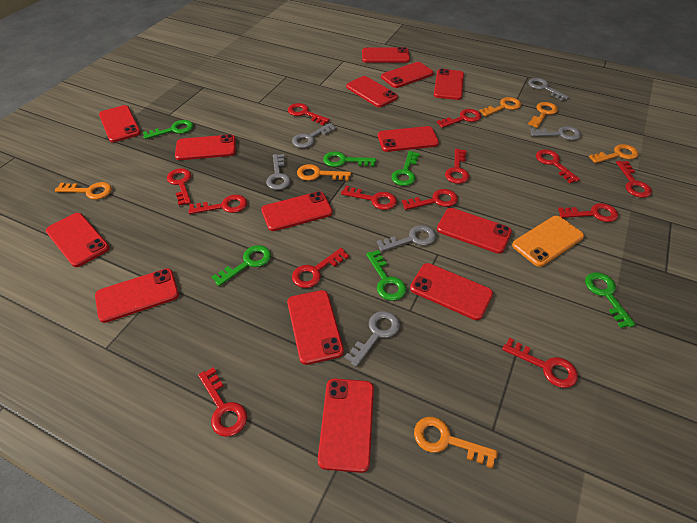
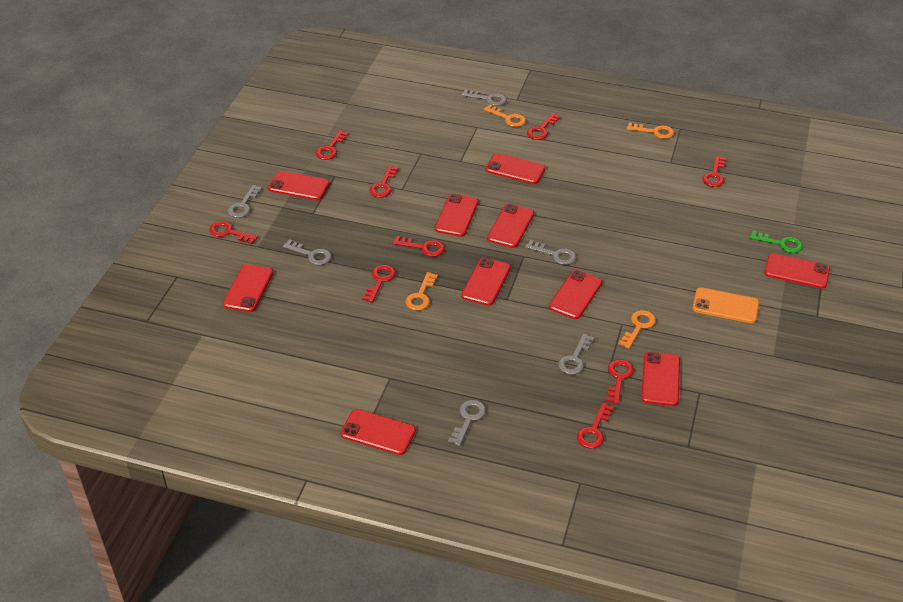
green key: [143,120,193,139] [211,245,271,286] [323,151,376,167] [366,250,406,301] [391,151,420,186] [585,272,636,328] = 6 -> [750,231,803,253] = 1
orange key: [55,182,112,200] [297,164,351,181] [414,417,498,469] [479,97,521,117] [528,102,558,128] [589,144,639,163] = 6 -> [405,272,438,311] [484,104,526,127] [619,310,656,349] [627,123,674,139] = 4
red key: [167,168,191,206] [188,195,247,214] [198,367,247,437] [288,103,330,125] [292,248,349,288] [341,186,397,210] [402,189,458,210] [437,109,481,128] [445,149,469,184] [502,338,578,388] [536,149,580,183] [558,203,618,222] [616,161,652,198] = 13 -> [209,221,258,244] [315,131,348,160] [362,265,396,303] [370,166,398,198] [393,236,445,257] [527,113,561,140] [577,403,614,449] [606,359,634,404] [702,156,726,187] = 9
red phone: [46,213,110,267] [95,268,179,323] [99,105,141,142] [175,134,236,160] [261,191,333,231] [287,290,344,365] [318,379,374,473] [346,76,398,107] [362,47,410,63] [378,126,439,152] [381,62,434,88] [410,263,493,320] [434,69,464,100] [437,208,512,254] = 14 -> [223,264,274,312] [268,171,330,200] [341,409,416,455] [435,194,478,237] [461,258,511,306] [485,153,546,184] [487,204,534,248] [549,270,602,319] [641,352,680,406] [764,253,830,289] = 10

